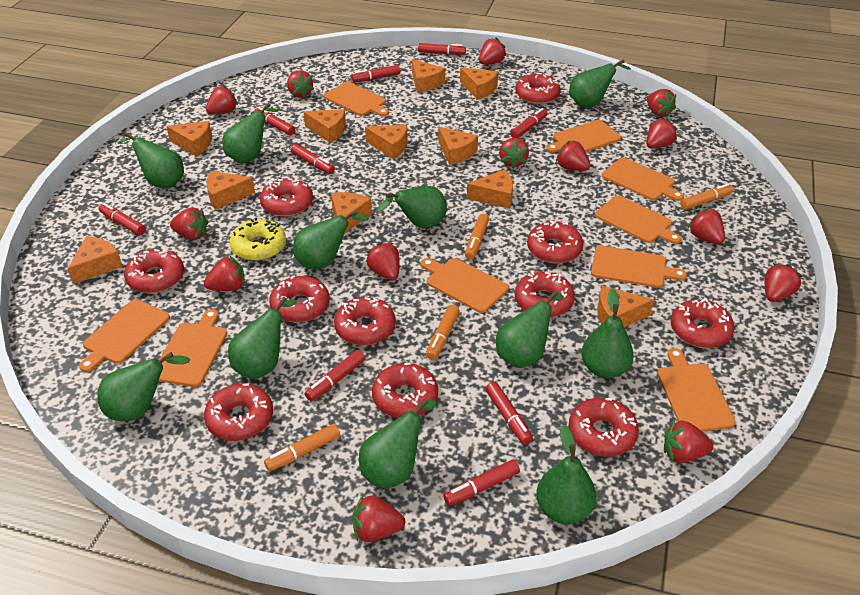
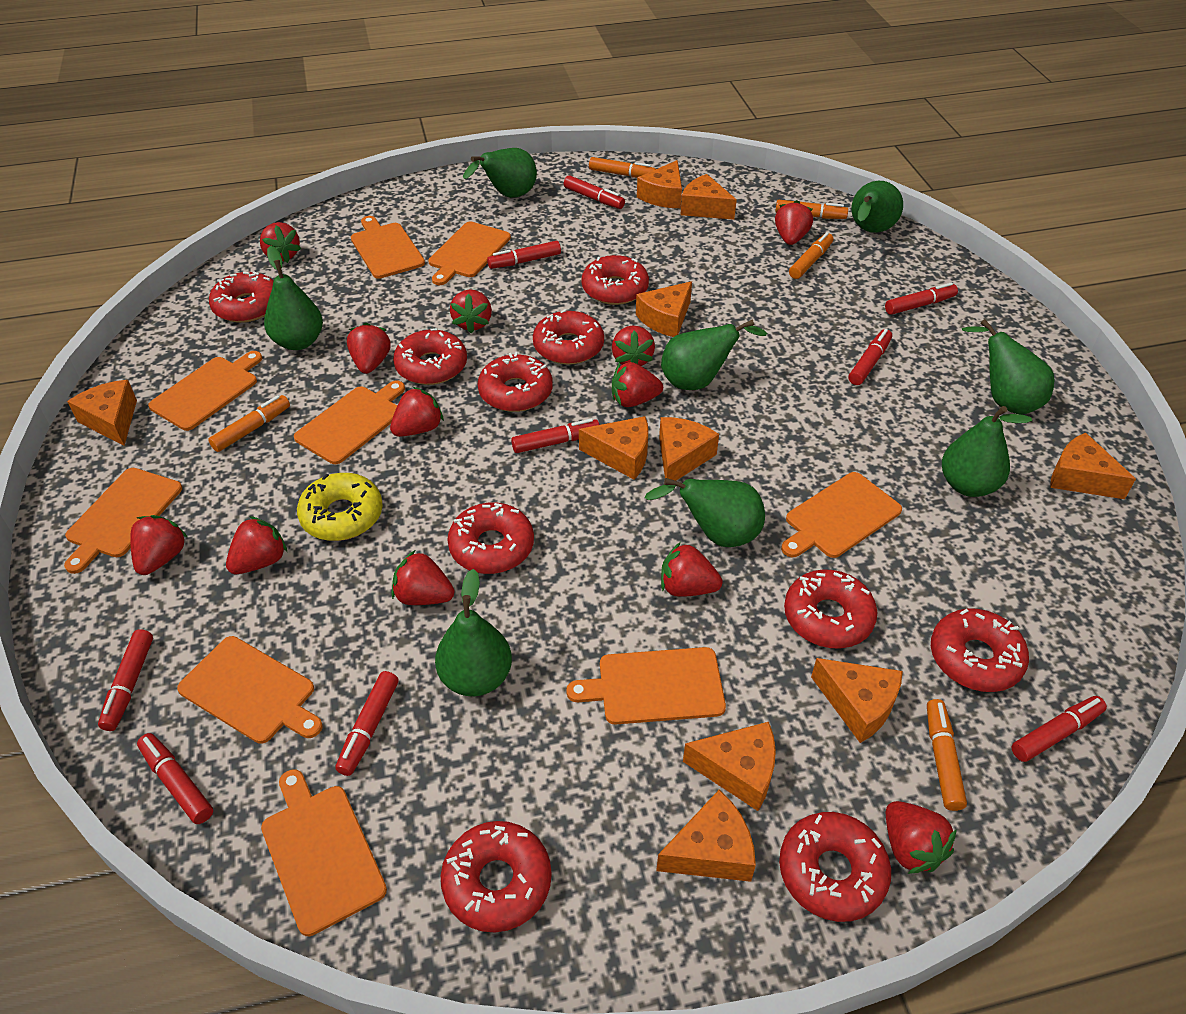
green pear: [97,352,191,421] [117,132,184,188] [222,103,279,164] [228,297,296,379] [293,210,369,269] [359,399,437,489] [377,186,447,228] [496,290,564,368] [536,425,596,524] [569,59,631,108] [581,288,634,378] = 11 -> [264,246,323,350] [435,569,512,696] [463,148,537,198] [644,478,765,547] [661,319,767,390] [851,181,903,233] [942,406,1032,497] [962,319,1054,415] = 8
orange cheese: [67,236,123,284] [166,121,212,156] [207,171,255,210] [303,109,346,143] [331,192,372,234] [365,124,407,159] [412,59,445,92] [438,127,478,165] [460,67,498,100] [467,169,513,209] [597,286,654,327] = 11 -> [67,380,137,446] [579,416,648,480] [636,281,692,337] [637,160,682,208] [656,790,756,882] [659,417,719,481] [680,174,737,220] [683,722,776,811] [811,658,903,743] [1050,433,1136,499] = 10
orange marker: [264,424,340,471] [426,305,460,360] [465,214,489,260] [680,183,733,210] = 4 -> [208,395,290,452] [589,157,656,178] [775,200,848,219] [789,232,833,279] [927,699,967,811] = 5
red donut: [124,249,184,293] [204,383,273,441] [260,178,313,217] [269,275,330,322] [334,297,396,345] [372,363,438,418] [515,271,575,317] [516,73,561,104] [527,221,583,264] [569,398,639,457] [671,298,734,348] = 11 -> [209,272,273,323] [393,328,467,385] [441,821,552,932] [447,503,534,574] [478,352,553,412] [533,309,604,365] [581,255,649,305] [779,812,891,922] [784,570,877,648] [931,608,1029,692] = 10
red strawberry: [170,207,208,240] [204,256,245,291] [206,86,238,114] [287,70,314,98] [352,494,405,542] [366,242,400,280] [479,38,507,64] [499,138,529,169] [556,140,590,171] [646,118,677,148] [647,89,676,118] [664,420,714,463] [688,208,725,244] [765,263,802,302] = 14 -> [130,515,188,575] [226,516,287,574] [260,222,301,263] [347,323,391,374] [390,387,444,437] [392,550,455,605] [450,289,492,333] [612,326,655,366] [612,362,663,407] [661,542,722,597] [775,200,813,245] [886,801,957,874] = 12

